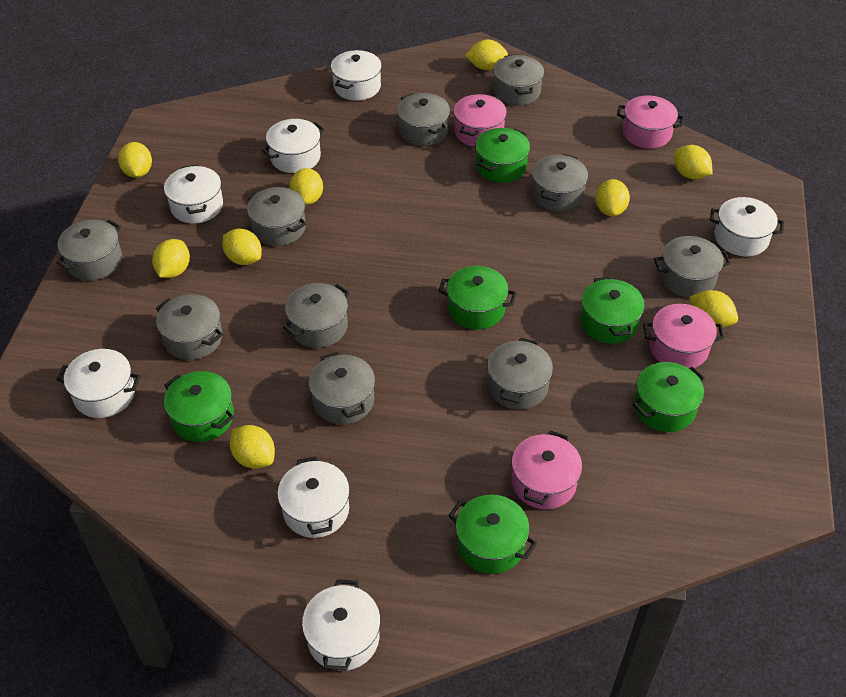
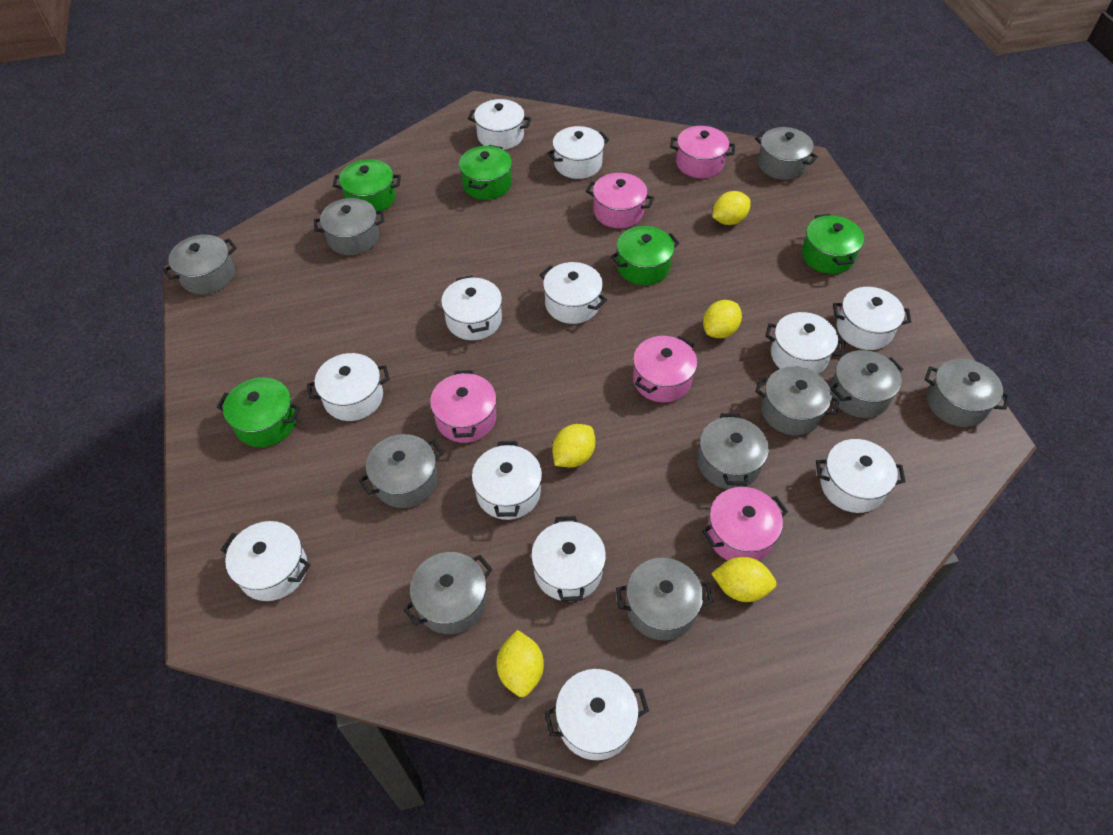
green pot: [164,371,234,442] [438,266,516,330] [448,495,537,574] [475,128,530,183] [580,277,645,344] [633,362,705,432] = 6 -> [217,377,300,447] [333,159,401,211] [459,145,512,200] [610,226,680,285] [802,214,864,274] = 5
pink pot: [453,94,507,147] [512,431,582,509] [617,95,684,148] [643,304,724,368] = 4 -> [430,370,497,443] [586,173,654,228] [633,336,697,403] [670,126,735,178] [702,487,788,561] = 5
white pot: [56,349,141,418] [164,165,223,224] [262,119,325,173] [277,456,350,538] [302,579,380,671] [331,50,382,101] [710,197,784,256] = 7 -> [221,521,310,601] [307,353,390,421] [441,275,502,340] [468,99,531,150] [472,441,542,520] [531,516,606,602] [540,262,607,324] [544,669,649,760] [547,126,609,179] [765,312,845,374] [816,439,906,513] [833,287,911,350] = 12
yellow lemon: [118,142,152,178] [152,239,190,278] [222,229,262,265] [230,425,275,469] [290,168,323,205] [465,39,508,70] [595,179,630,216] [674,145,713,179] [689,290,738,328] = 9 -> [496,630,544,697] [552,424,595,468] [703,300,742,338] [711,556,777,602] [713,191,750,225] = 5

